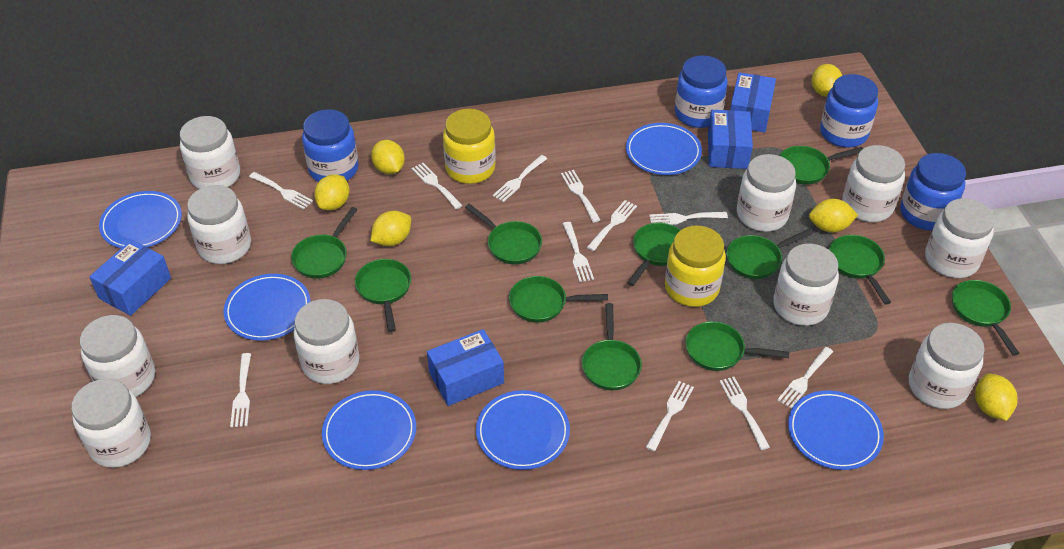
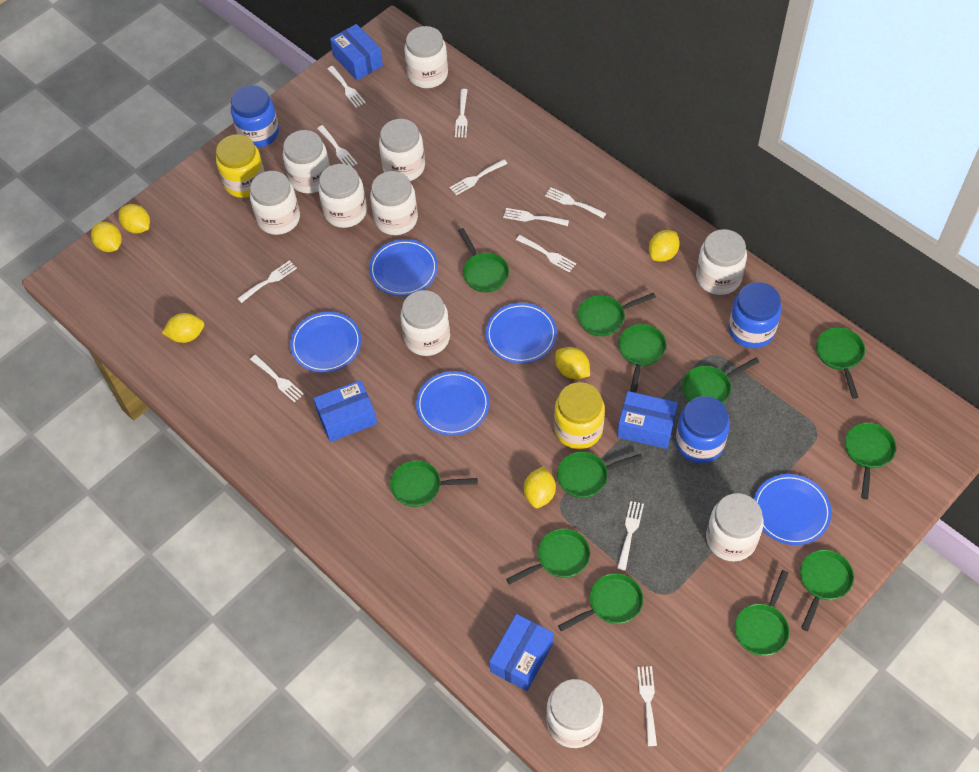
blue jar: [302,109,359,182] [675,55,728,128] [820,74,878,148] [900,153,966,230] = 4 -> [231,85,279,148] [676,396,730,463] [729,282,782,348] = 3
blue plate: [99,191,182,248] [223,274,311,341] [322,390,416,470] [476,390,570,470] [626,123,702,175] [788,390,884,470] = 6 -> [290,312,361,373] [369,239,438,296] [416,371,490,436] [486,303,557,364] [754,474,832,545] = 5
green pan: [291,207,357,279] [355,259,411,332] [465,203,542,265] [509,276,608,323] [582,303,642,391] [627,223,680,286] [686,321,789,371] [727,229,813,279] [779,146,863,184] [829,235,891,305] [952,280,1019,356] = 11 -> [390,460,478,507] [458,228,509,293] [506,529,590,585] [557,452,643,498] [558,573,643,631] [577,293,656,337] [618,324,667,393] [682,358,759,403] [735,570,789,656] [800,550,854,631] [816,327,865,399] [845,423,896,499] = 12

